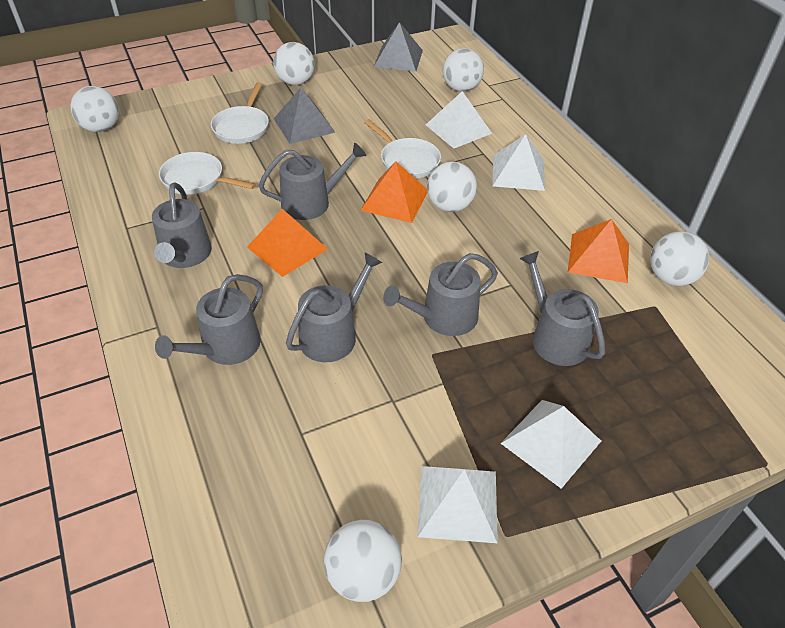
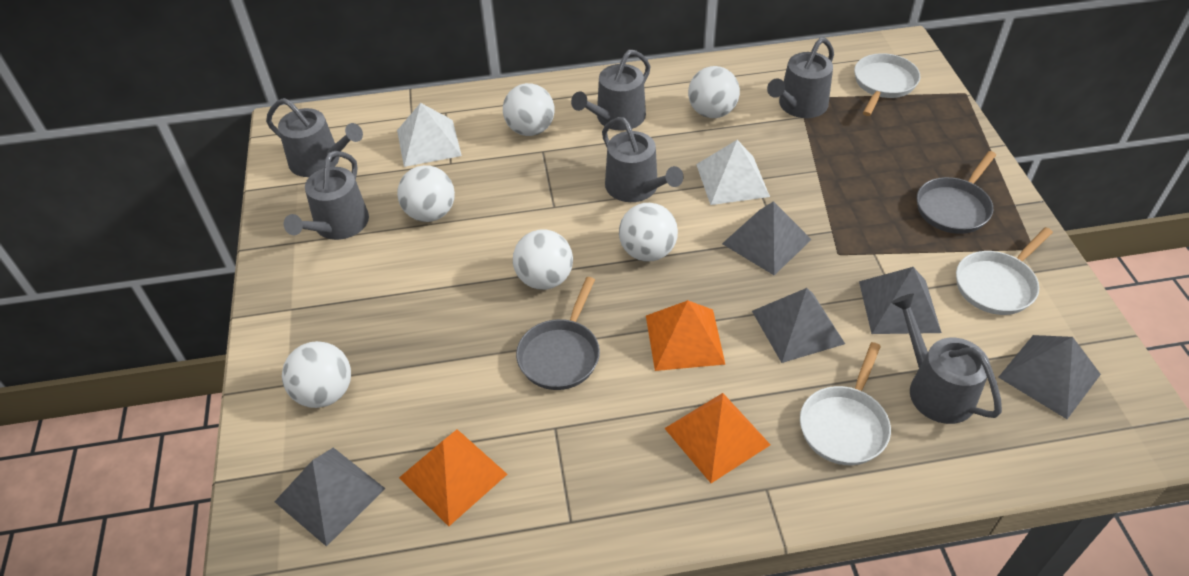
grey pan: none = 0 -> [516,277,600,390] [917,151,996,234] = 2
grey pyramid: [274,88,336,144] [374,22,423,72] = 2 -> [274,447,386,547] [722,201,812,275] [752,288,845,363] [859,267,942,334] [998,335,1101,419] = 5
white pyramid: [417,466,498,543] [426,91,492,149] [492,134,545,191] [500,400,601,489] = 4 -> [397,103,462,167] [696,140,770,205] = 2

